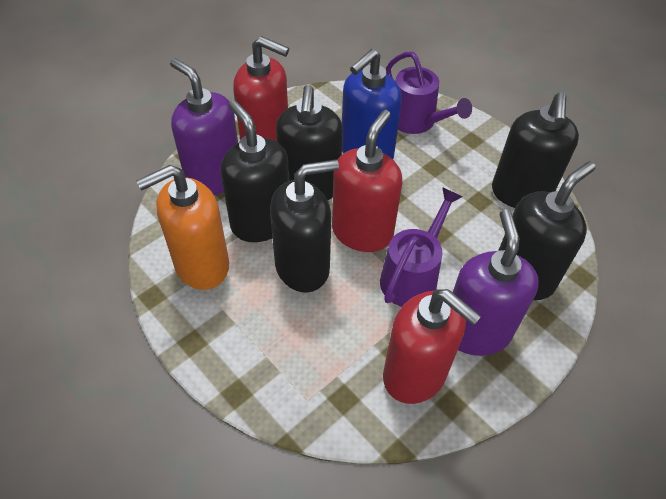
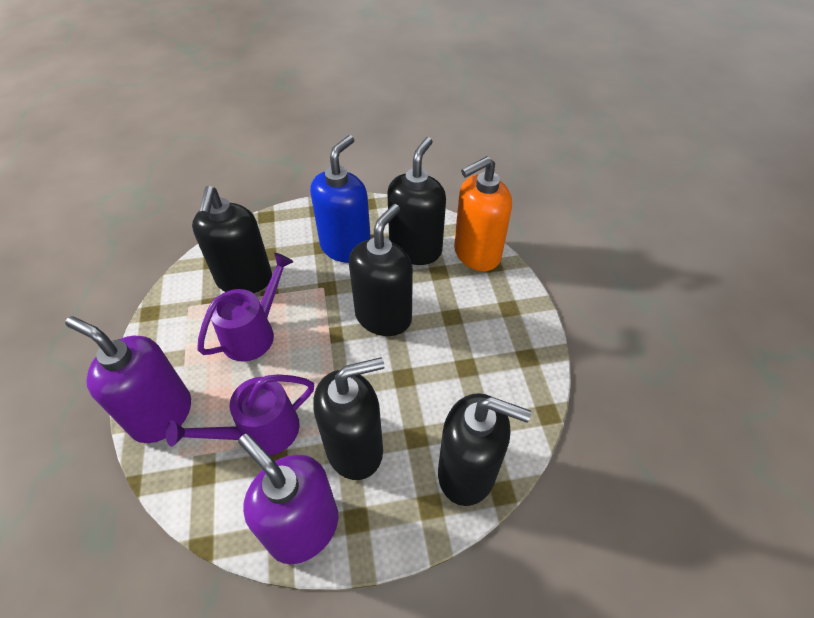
red soap dispenser: [233,36,289,142] [332,110,402,252] [383,289,481,404] = 3 -> none = 0

